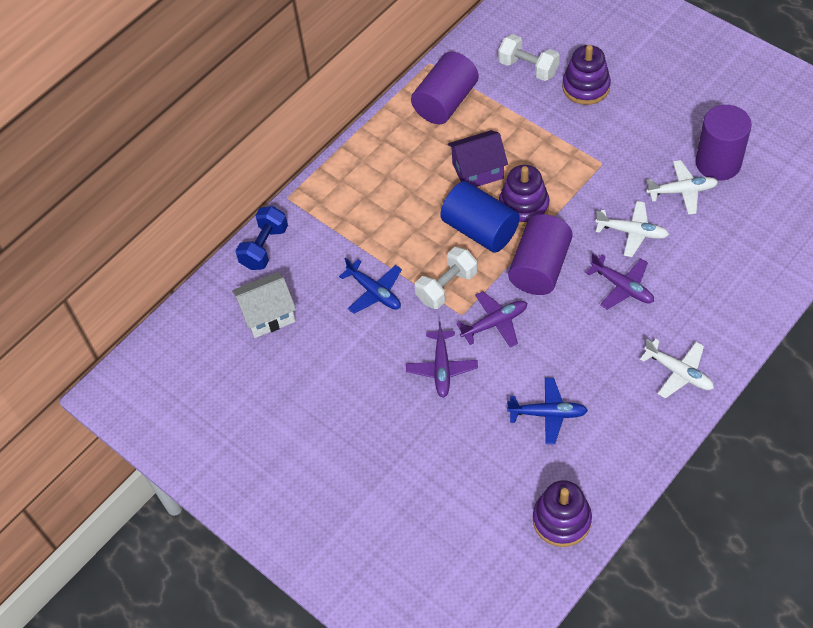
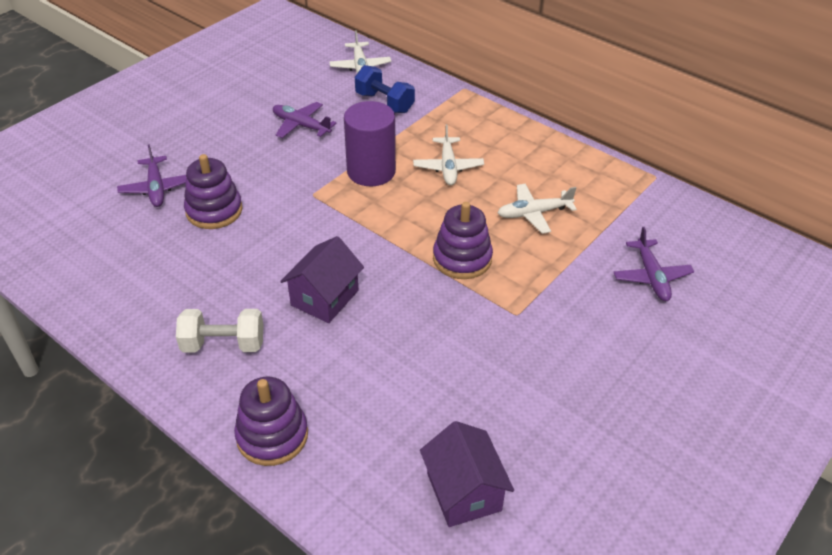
blue cylinder: [440,181,520,253] = 1 -> none = 0
blue plane: [339,258,402,314] [507,378,588,444] = 2 -> none = 0
purple cylinder: [411,52,479,124] [508,214,573,295] [695,105,752,181] = 3 -> [344,101,396,186] = 1
purple house: [447,130,508,187] = 1 -> [280,236,364,323] [420,421,514,527] = 2
white dumbbell: [415,247,477,309] [498,34,560,81] = 2 -> [176,309,264,352] = 1
white house: [232,272,296,338] = 1 -> none = 0

